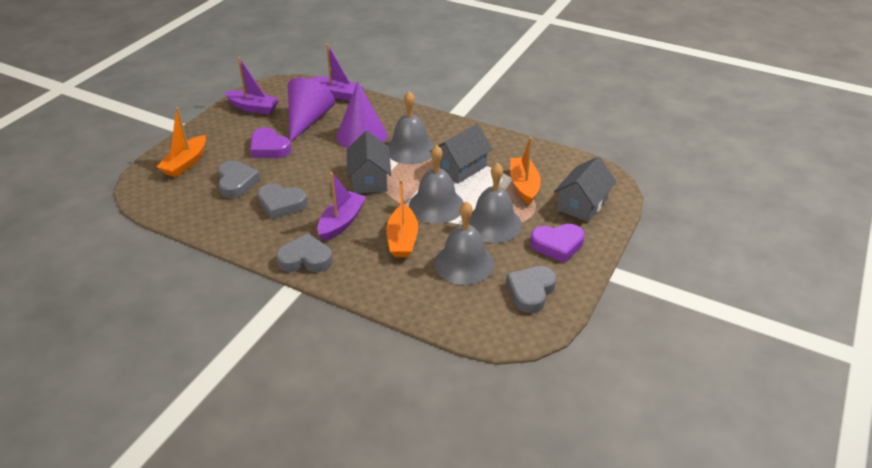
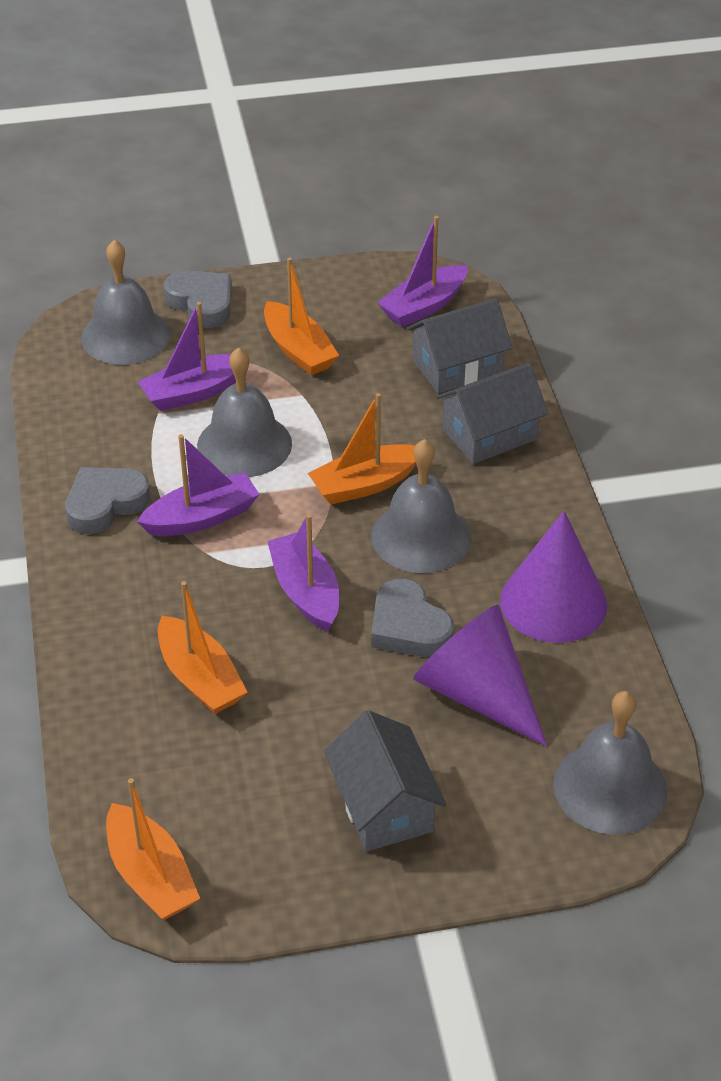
grey heart: [218,160,260,198] [257,183,308,219] [276,233,333,272] [506,266,557,313] = 4 -> [65,467,150,534] [164,270,232,328] [371,579,454,657] = 3
orange boat: [157,107,206,177] [387,179,418,257] [510,137,541,205] = 3 -> [106,778,200,920] [158,581,247,714] [264,257,339,376] [308,393,416,504] = 4
purple boat: [224,57,280,115] [311,43,363,101] [317,172,366,241] = 3 -> [137,434,260,536] [138,302,250,411] [267,514,339,632] [378,216,468,327] = 4
purple heart: [250,127,291,158] [530,224,585,263] = 2 -> none = 0

